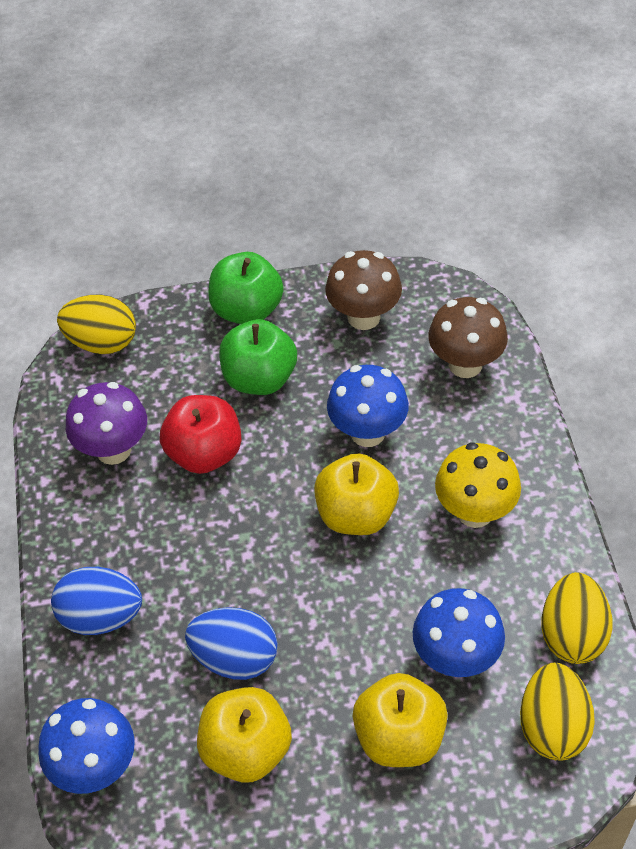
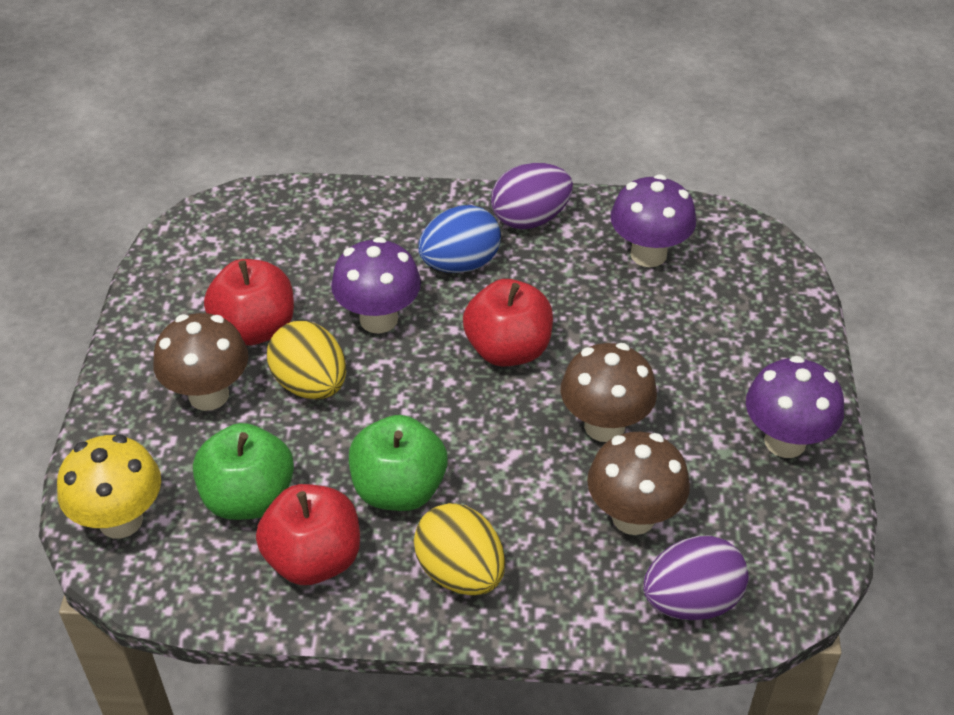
blue egg: [51,567,142,635] [185,607,278,680] = 2 -> [418,205,501,273] = 1
blue mushroom: [38,698,135,794] [327,365,409,447] [413,588,505,677] = 3 -> none = 0
brown mushroom: [325,250,402,330] [429,297,508,378] = 2 -> [153,313,248,411] [561,343,657,442] [587,432,690,535] = 3
purple egg: none = 0 -> [491,163,573,229] [643,536,749,620] = 2
purple mushroom: [66,382,147,465] = 1 -> [331,237,421,333] [610,174,696,267] [746,356,844,458] = 3
red apple: [160,395,242,474] = 1 -> [204,259,294,345] [256,484,360,585] [463,279,553,367] = 3
yellow apple: [197,687,292,783] [314,453,399,535] [353,673,448,767] = 3 -> none = 0
yellow egg: [57,295,136,354] [520,663,595,761] [541,572,612,664] = 3 -> [267,321,346,399] [414,503,505,595] = 2

